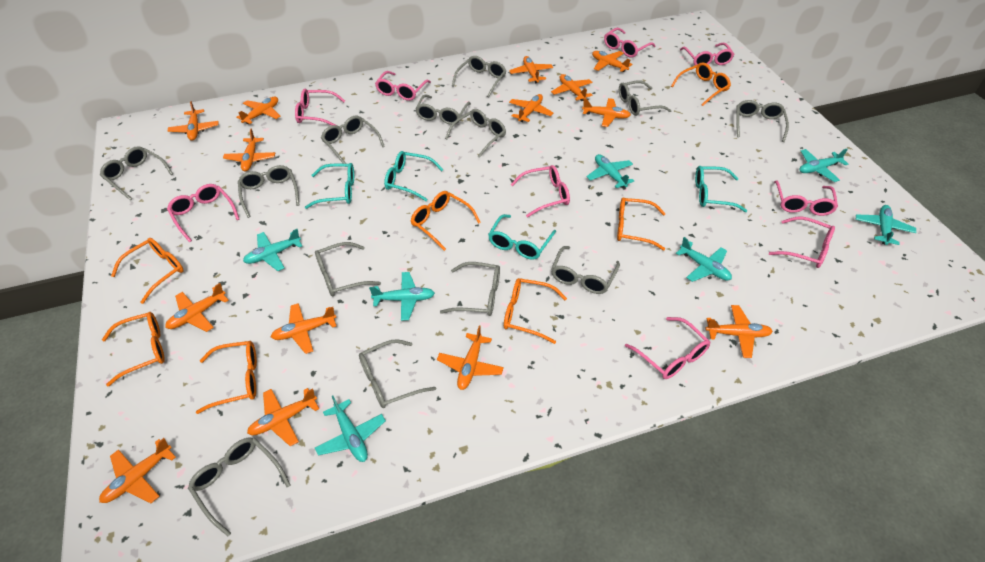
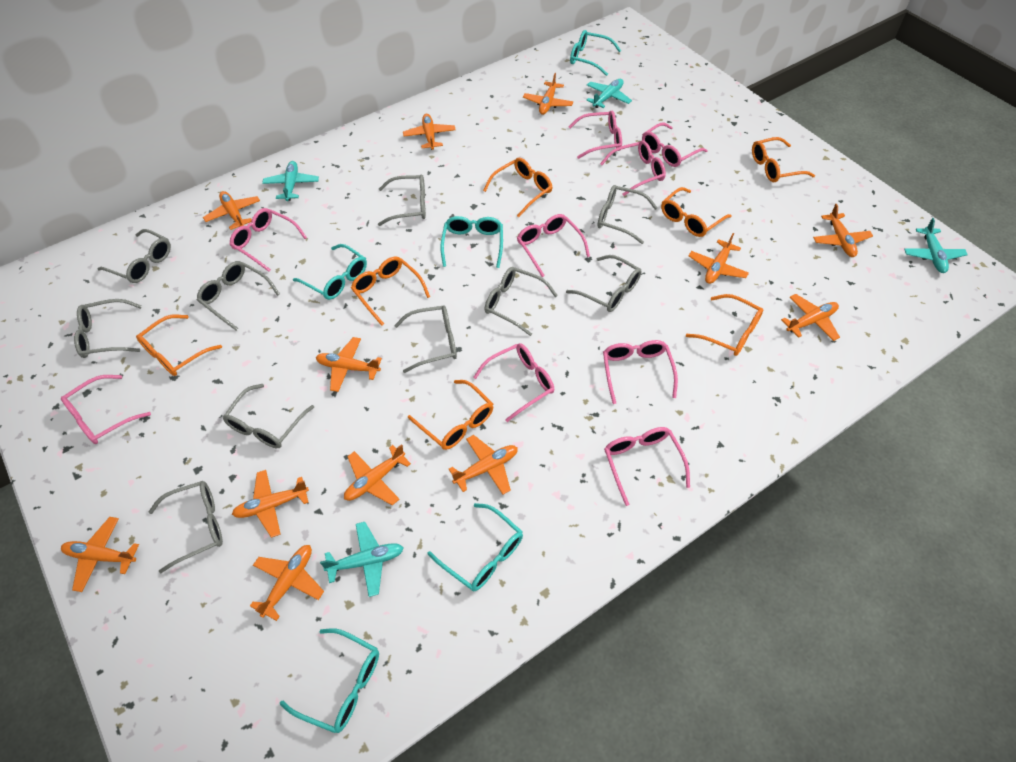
grey glasses: [100,146,173,200] [188,437,291,536] [238,165,299,218] [315,242,381,296] [321,116,385,164] [359,339,436,408] [415,94,471,125] [440,262,500,316] [445,109,506,158] [452,56,506,97] [551,246,620,294] [619,80,672,116] [736,100,789,142] = 13 -> [74,299,142,358] [97,229,171,283] [148,481,223,573] [197,261,280,331] [222,384,314,448] [378,175,426,226] [394,305,457,373] [484,267,558,336] [566,255,642,312] [598,185,658,244] = 10
orange plane: [99,438,176,503] [165,283,229,332] [168,101,219,141] [223,128,275,172] [236,97,281,124] [247,388,319,446] [271,303,336,354] [437,325,504,390] [509,56,553,84] [509,94,553,122] [551,74,593,101] [582,98,631,127] [592,51,632,72] [705,305,773,358] = 14 -> [61,517,139,592] [203,191,260,230] [232,470,309,538] [250,545,324,621] [316,337,382,392] [344,444,411,505] [403,114,456,150] [449,435,518,495] [523,73,573,115] [689,233,749,284] [781,294,840,341] [813,204,873,257] = 12
turquoise glasses: [305,163,354,209] [384,151,444,201] [488,214,556,260] [695,166,747,212] = 4 -> [280,628,379,733] [293,244,367,300] [428,503,523,592] [440,216,503,268] [570,30,621,76] = 5
turquoise plane: [243,229,302,271] [315,395,386,462] [369,272,435,321] [586,154,634,188] [676,237,732,282] [799,149,848,182] [856,205,916,245] = 7 -> [262,161,319,201] [320,522,403,597] [586,79,632,108] [904,218,968,273] = 4

